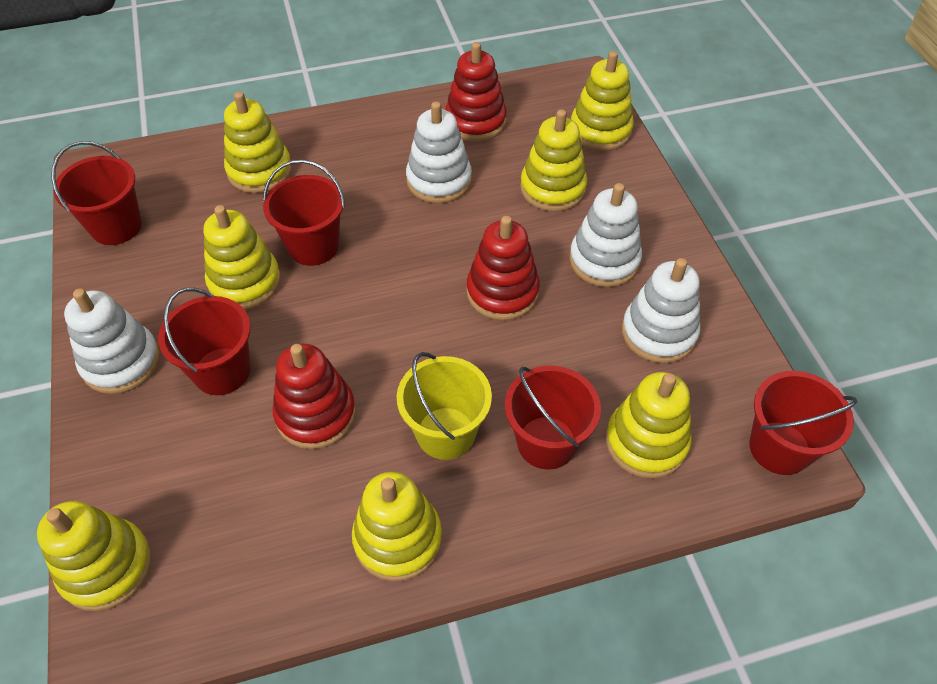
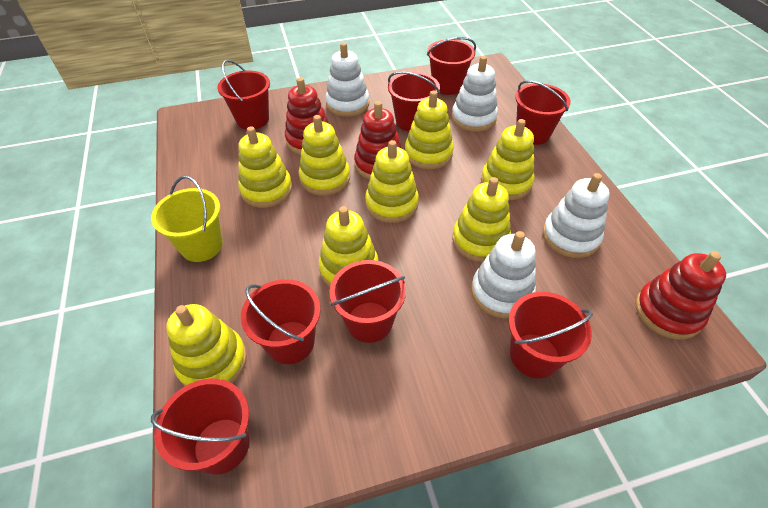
red bucket: [51,141,142,245] [158,288,251,395] [263,160,345,266] [505,365,601,470] [749,371,857,475] = 5 -> [151,378,250,475] [218,60,270,130] [241,279,321,364] [329,260,406,343] [388,72,440,131] [427,37,476,95] [508,292,593,378] [515,80,571,145] = 8
yellow stacking toy: [37,501,152,611] [204,205,281,309] [224,92,292,193] [352,472,442,582] [520,109,587,212] [571,51,634,151] [606,372,691,479] = 7 -> [166,304,247,386] [238,126,292,208] [299,115,350,196] [318,206,379,287] [365,140,419,223] [405,91,454,169] [452,177,511,262] [481,119,535,200] = 8

